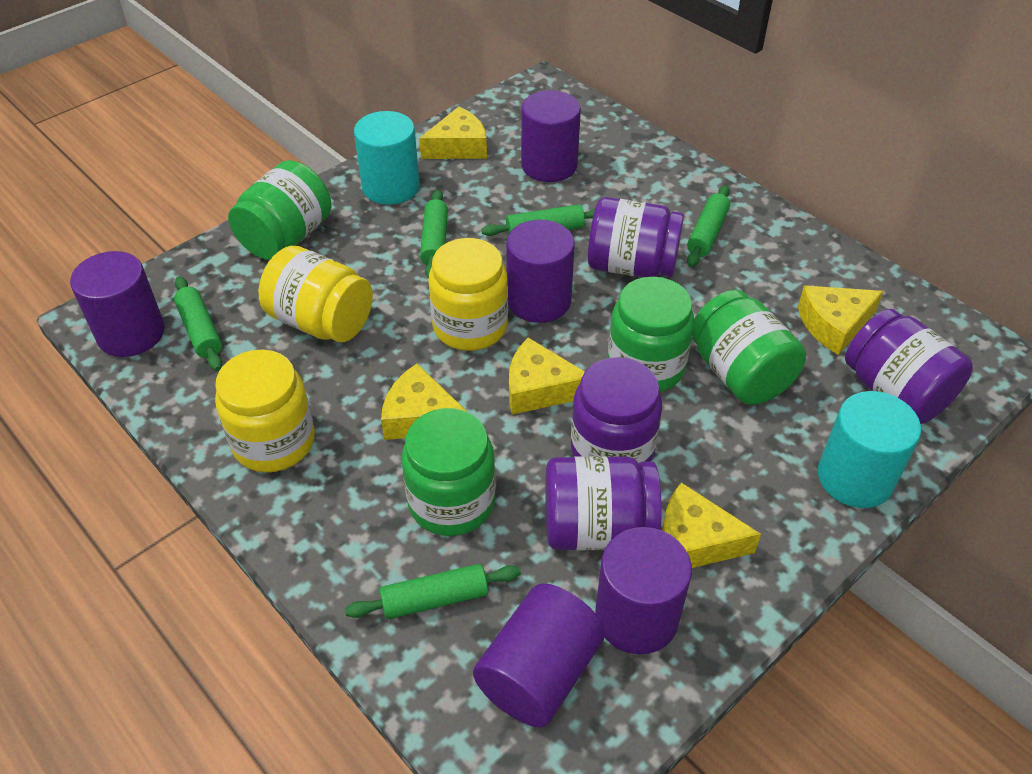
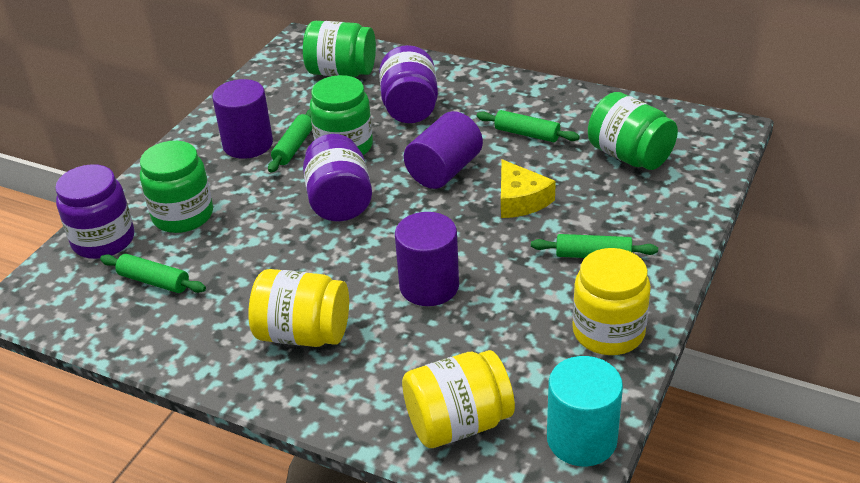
green rolling pin: [174,276,222,371] [345,564,521,619] [420,189,448,278] [481,204,595,236] [687,185,730,267] = 5 -> [100,254,206,293] [268,109,312,173] [477,110,580,142] [531,234,658,258] = 4
purple cylinder: [70,251,165,357] [473,583,605,727] [506,220,575,323] [521,90,581,182] [595,527,692,655] = 5 -> [212,79,273,159] [395,212,459,306] [404,111,483,189] = 3
purple jar: [545,456,662,551] [571,357,662,464] [588,197,684,277] [845,309,973,424] = 4 -> [55,164,134,259] [303,134,372,221] [379,45,438,123] = 3
turquoise cylinder: [354,111,420,205] [818,391,921,508] = 2 -> [547,356,623,466] = 1
yellow cheese: [381,364,469,440] [419,107,487,159] [509,338,585,415] [662,483,761,568] [798,286,884,355] = 5 -> [501,159,556,218] = 1

